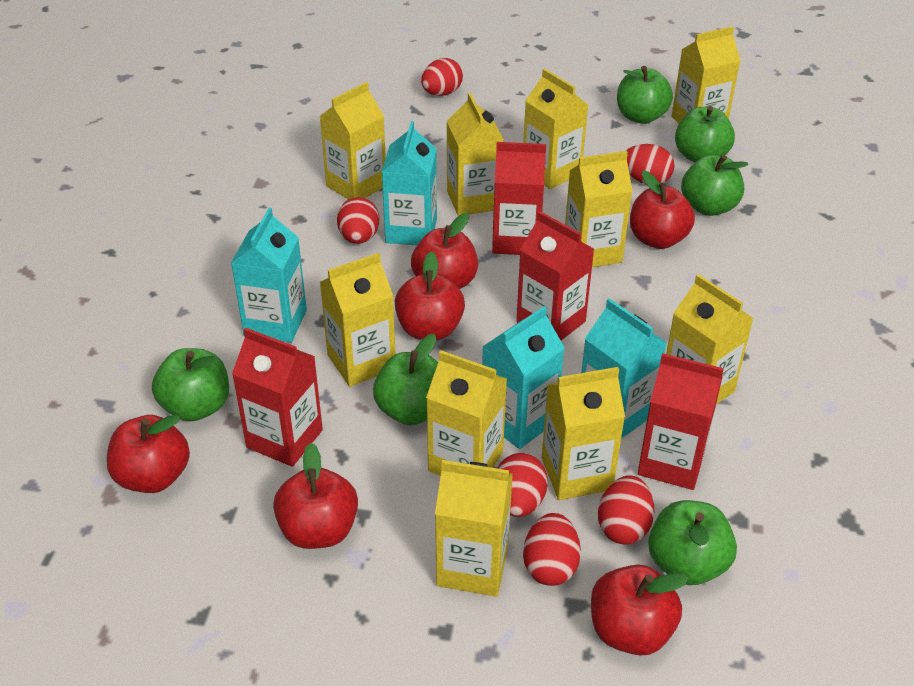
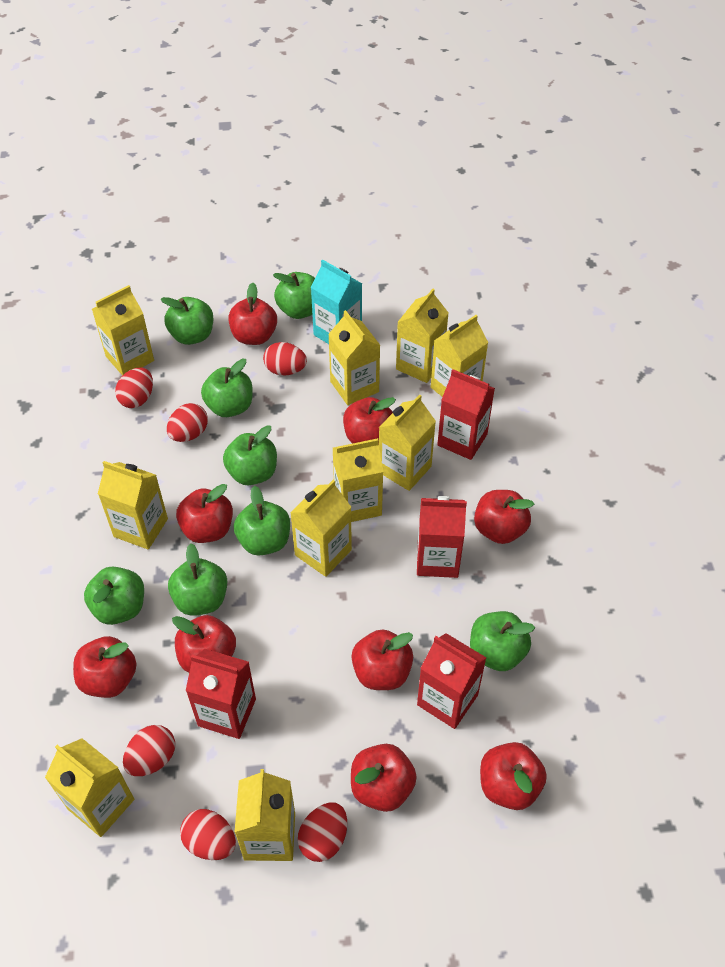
green apple: [152,348,229,422] [373,334,438,425] [617,66,673,124] [648,500,737,585] [675,106,735,162] [681,154,748,216] = 6 -> [84,567,144,625] [161,297,213,345] [168,543,227,616] [201,359,253,417] [223,425,277,485] [234,486,290,556] [273,272,315,319] [470,611,535,671] = 8
red apple: [107,415,190,493] [273,443,358,549] [395,251,465,340] [411,213,478,289] [591,565,689,655] [630,171,695,249] = 6 -> [73,636,137,698] [172,615,236,672] [176,484,233,543] [228,283,277,345] [343,397,396,443] [351,629,413,690] [351,744,417,812] [474,490,534,544] [480,742,547,810] = 9
turquoise carton: [231,208,307,343] [382,121,437,245] [482,306,565,449] [581,298,667,439] = 4 -> [311,259,362,344] = 1

